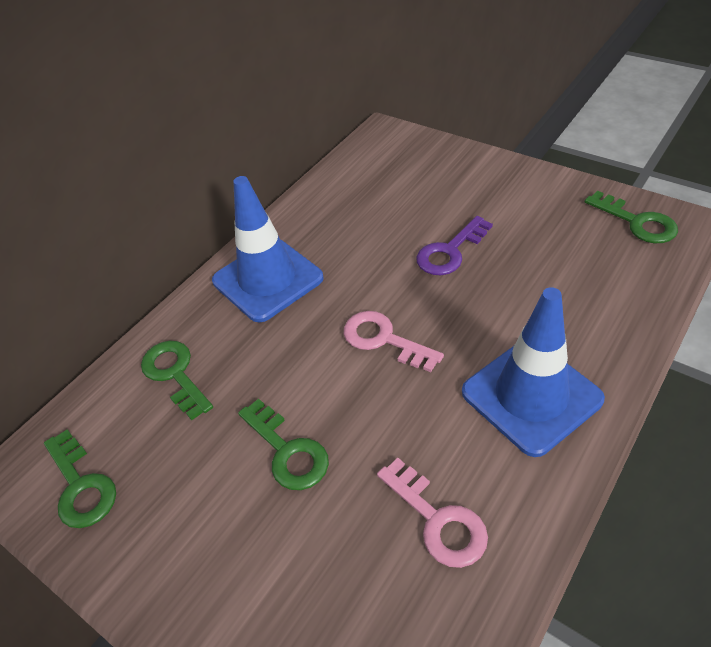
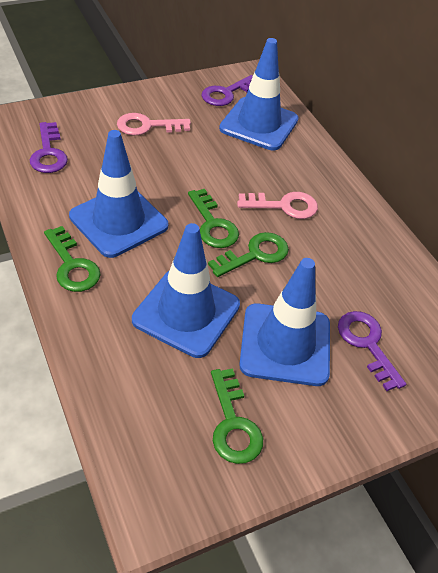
blue traffic cone: [212,176,324,323] [462,287,605,457] = 2 -> [69,130,168,258] [132,223,240,358] [219,38,299,151] [239,258,330,386] = 4
purple key: [416,216,493,275] = 1 -> [30,122,68,173] [201,75,253,106] [338,311,406,391] = 3

